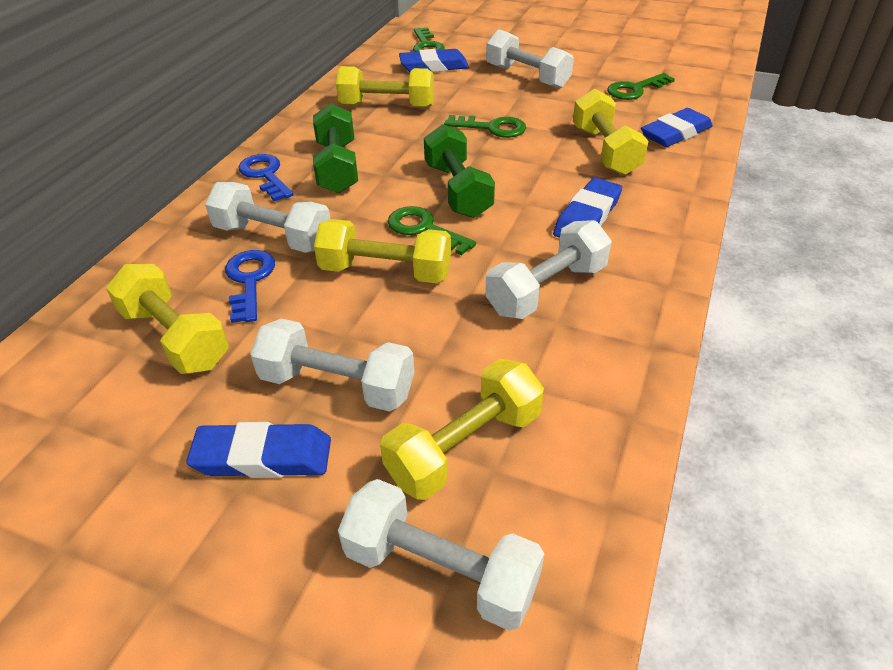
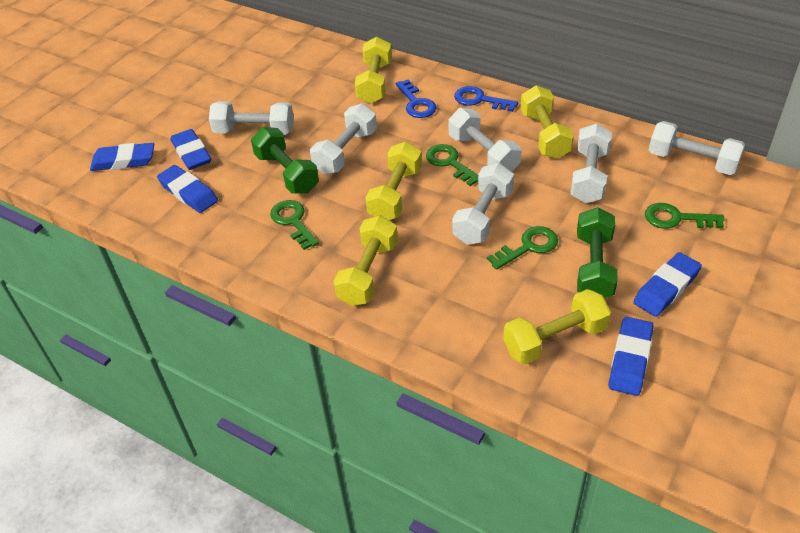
blue eraser: [186,422,331,478] [399,49,469,72] [553,178,622,238] [641,108,713,147] = 4 -> [90,143,154,171] [157,165,218,213] [170,129,211,170] [608,317,654,396] [633,252,702,317] = 5
white dumbbell: [205,182,331,253] [250,318,415,412] [338,479,544,631] [485,220,612,319] [486,29,574,89] = 5 -> [209,101,294,135] [310,104,377,174] [448,108,521,172] [452,163,514,245] [570,124,612,203] [649,121,745,175] = 6

